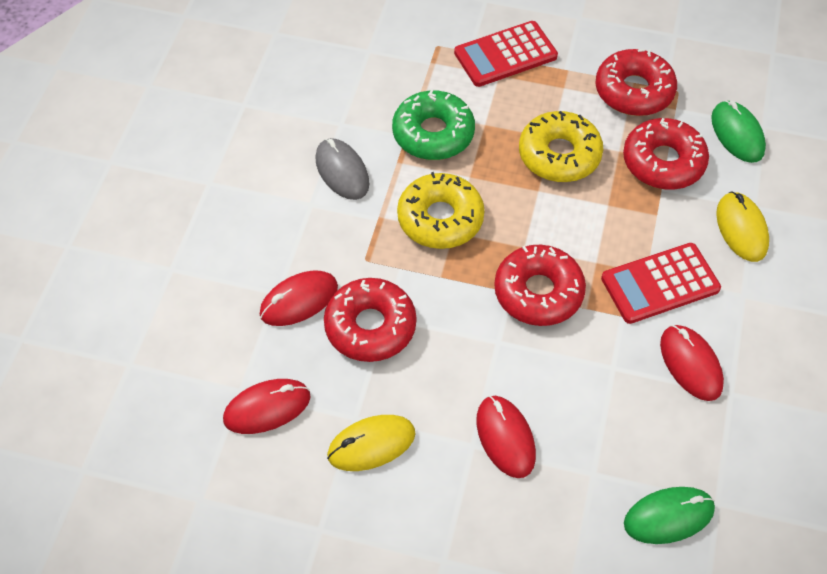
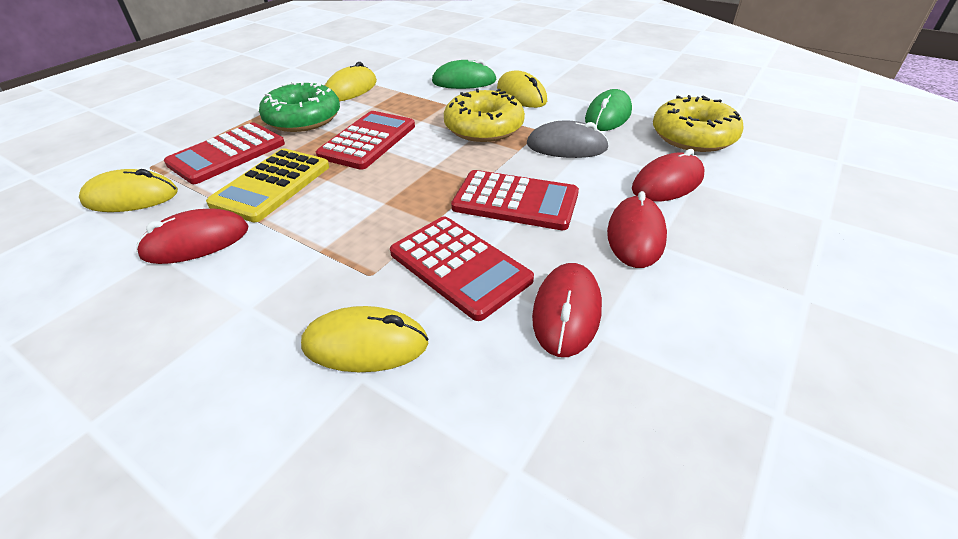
red calculator: [454,21,558,87] [601,243,721,324] = 2 -> [164,122,285,184] [316,111,415,170] [390,216,534,321] [451,170,579,230] = 4
red donut: [324,278,416,362] [494,245,586,326] [595,49,677,116] [623,118,709,190] = 4 -> none = 0
yellow calculator: none = 0 -> [206,148,329,222] = 1
yellow mouse: [327,415,416,471] [716,191,769,262] = 2 -> [79,169,178,212] [301,306,429,372] [325,62,377,101] [497,70,547,108] = 4

